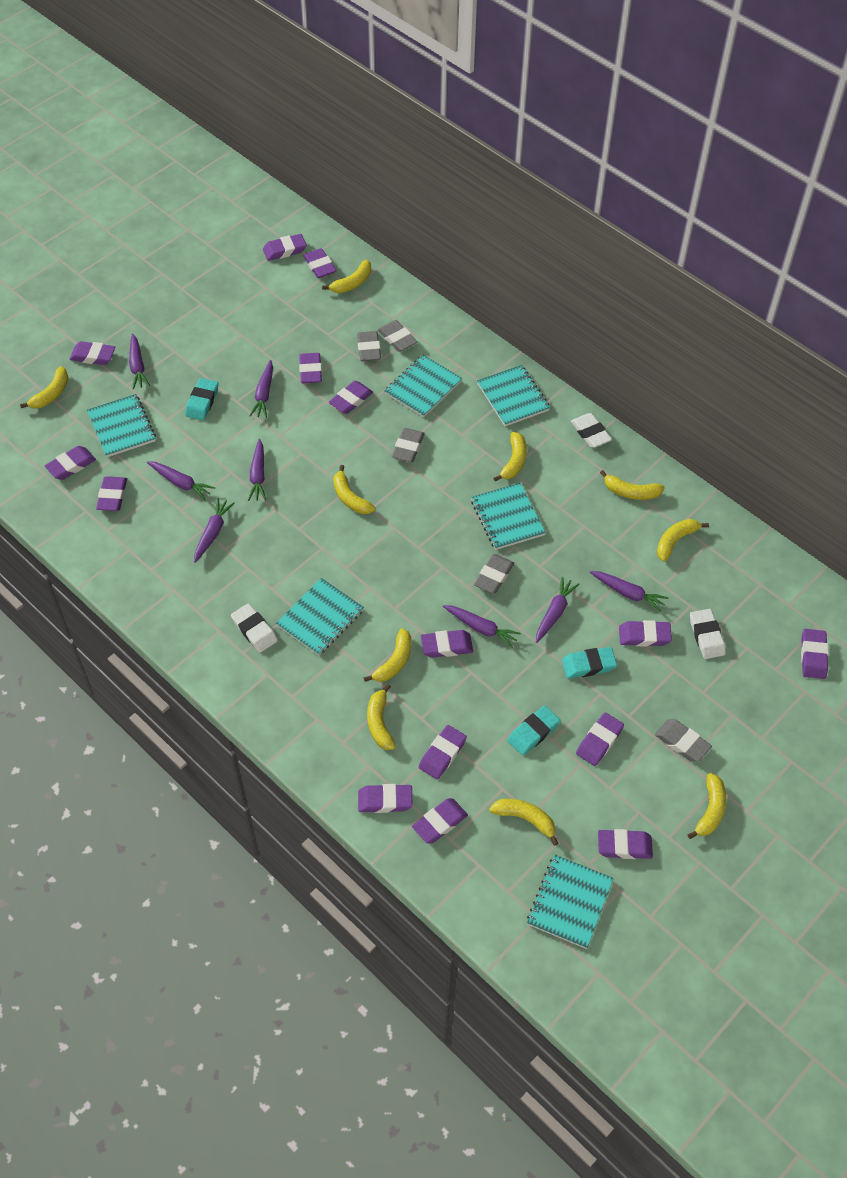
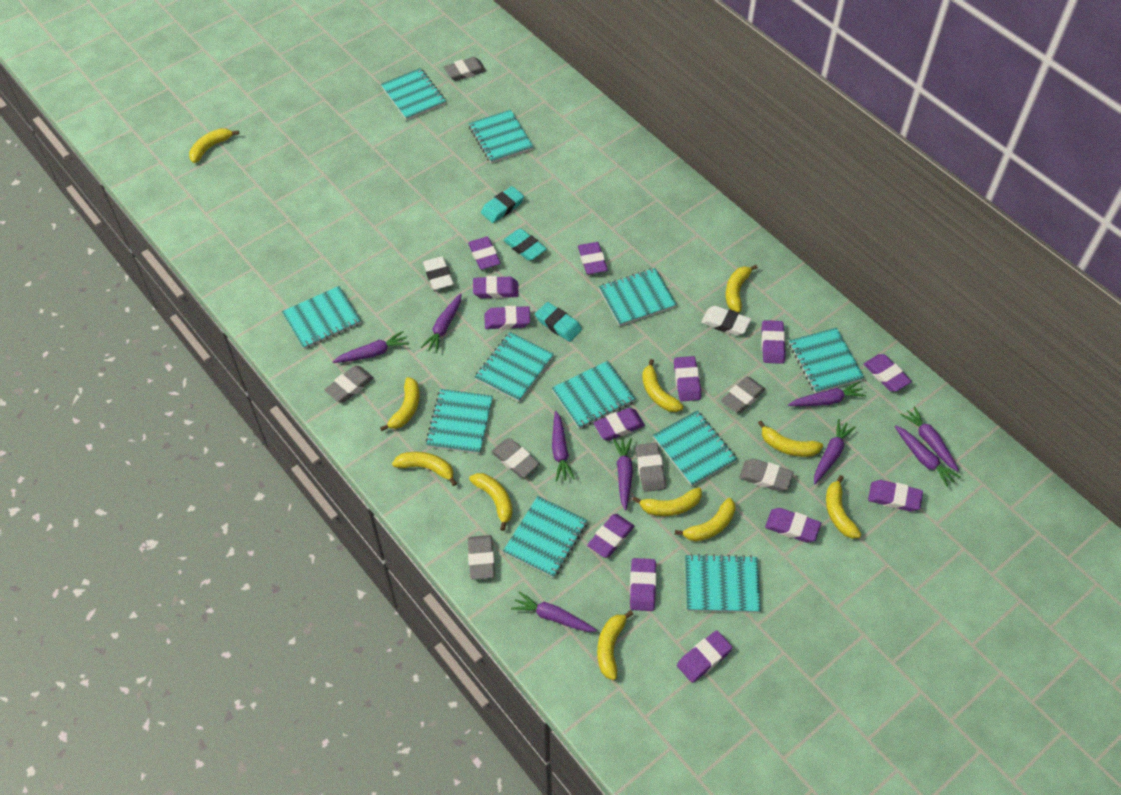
grey eraser: [357,331,381,361] [378,320,418,352] [392,428,425,462] [474,554,514,594] [655,719,712,762] = 5 -> [324,366,374,402] [444,57,486,81] [468,535,495,580] [491,438,540,477] [636,443,666,492] [721,377,765,414] [739,459,794,492] = 7
purple carrot: [129,333,150,389] [147,461,215,500] [194,498,235,563] [248,439,266,501] [250,360,273,418] [443,605,521,648] [536,577,579,643] [590,571,668,612] = 8 -> [332,331,409,363] [421,293,462,353] [511,592,597,632] [552,411,575,481] [613,438,633,511] [788,382,866,406] [814,419,856,484] [894,425,960,487] [900,406,959,471] = 9
purple eraser: [45,446,96,480] [69,341,116,365] [96,476,127,511] [263,234,307,261] [299,353,322,383] [303,248,337,278] [329,381,373,414] [358,784,413,813] [412,798,468,844] [419,725,467,779] [421,630,473,658] [576,712,624,766] [598,829,653,859] [619,620,672,647] [801,629,829,679] = 15 -> [468,237,501,270] [473,276,518,299] [485,306,530,330] [578,242,608,274] [587,514,634,558] [594,408,645,441] [630,558,656,611] [674,356,701,401] [677,630,733,683] [761,320,786,364] [765,508,821,543] [864,354,912,391] [868,480,923,511] = 13
turquoise notebook: [87,394,156,457] [276,578,364,656] [384,355,462,418] [471,483,546,550] [477,365,550,426] [527,855,614,949] = 6 -> [282,286,361,349] [381,68,446,120] [425,389,493,454] [469,110,534,163] [475,332,554,402] [503,496,587,578] [552,361,636,429] [599,268,677,326] [653,410,737,486] [685,554,761,613] [789,327,864,394] = 11
white eraser: [231,603,278,652] [571,413,612,448] [690,609,726,659] = 3 -> [423,256,454,290] [701,306,751,336] = 2
yellow banana: [20,366,68,409] [322,260,371,293] [333,465,375,514] [363,628,411,682] [367,684,396,750] [489,799,559,846] [493,432,527,482] [600,470,665,500] [657,519,709,561] [687,773,726,839] = 10 -> [189,128,239,163] [380,377,420,431] [392,452,457,486] [469,473,513,531] [597,610,633,680] [633,487,702,516] [642,359,683,412] [675,498,735,542] [726,265,758,312] [758,421,823,457] [826,475,861,539] = 11

